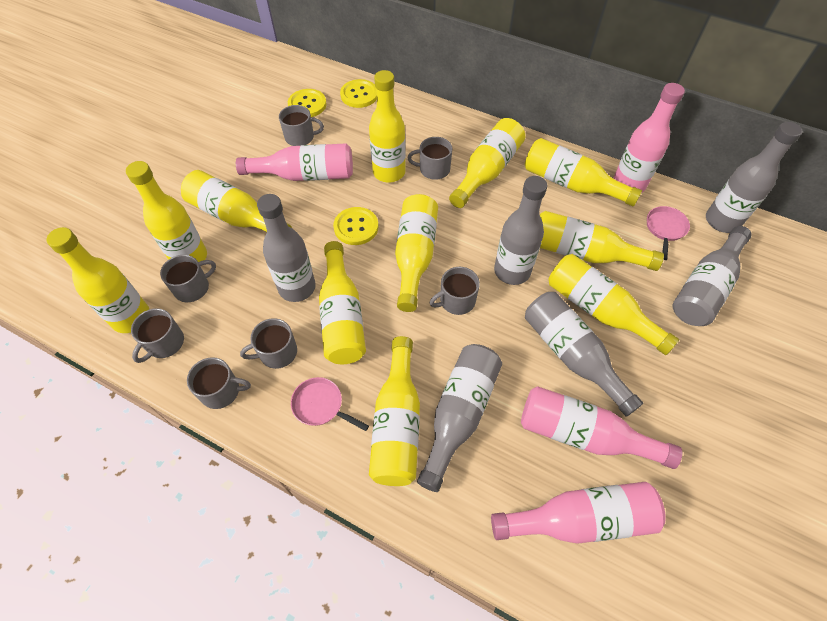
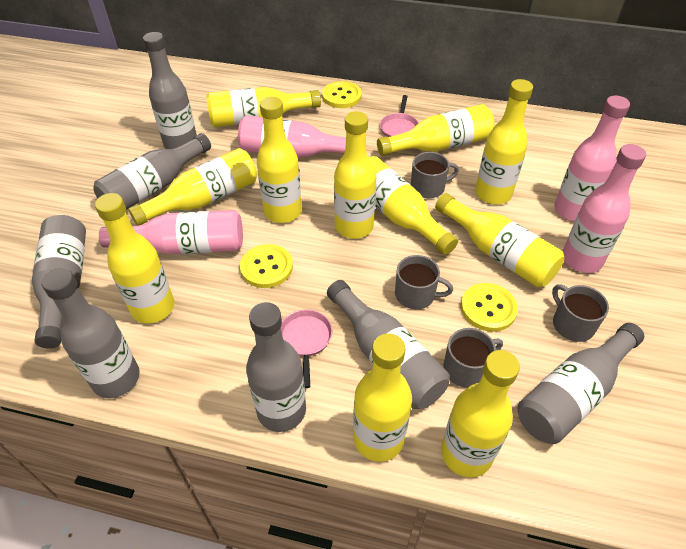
grey bottle: [257,194,316,302] [417,344,502,492] [494,176,547,285] [525,292,643,417] [673,226,752,326] [706,122,802,233] = 6 -> [32,215,86,348] [41,268,140,398] [93,133,211,210] [143,32,197,149] [246,302,306,432] [327,280,450,409] [517,323,644,444] = 7
grey mug: [131,308,184,363] [160,255,216,302] [187,357,251,409] [240,318,297,369] [279,105,324,146] [407,137,452,180] [429,267,480,315] = 7 -> [395,255,453,309] [411,152,459,198] [444,328,503,388] [552,284,609,342] = 4

